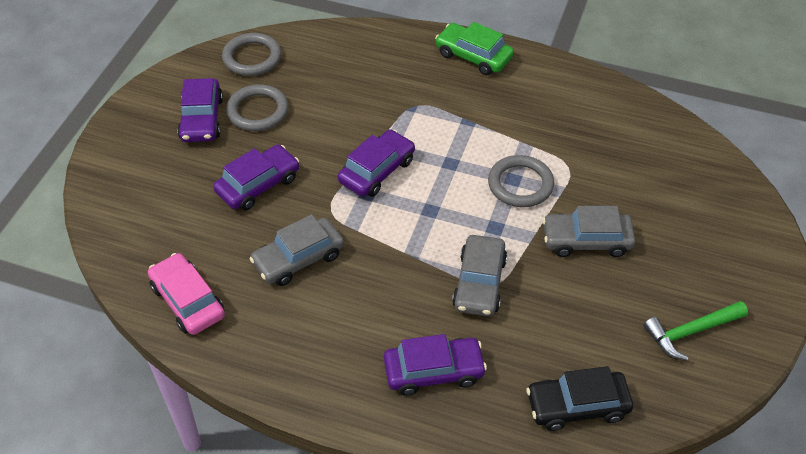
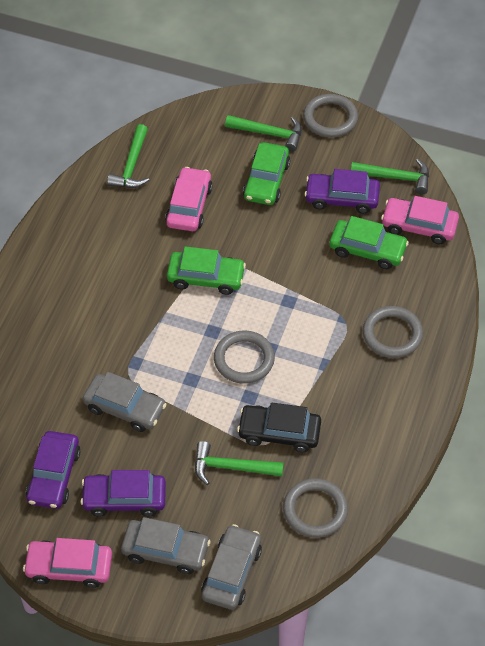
green car: [435,22,514,75] = 1 -> [167,246,246,295] [243,142,290,205] [329,216,409,269] = 3
green hammer: [644,301,748,361] = 1 -> [107,124,149,188] [195,441,284,485] [225,115,302,152] [351,158,429,194] = 4
grey ring: [222,33,281,76] [226,84,289,131] [488,155,554,207] = 3 -> [214,331,275,384] [283,478,348,538] [303,94,358,138] [363,306,423,358] = 4
pink car: [148,253,225,335] = 1 -> [23,538,112,588] [165,167,213,231] [381,196,459,244] = 3
purple car: [177,78,223,142] [213,145,299,210] [338,129,415,197] [384,334,487,396] = 4 -> [26,431,81,509] [80,470,166,517] [304,169,380,214] = 3

